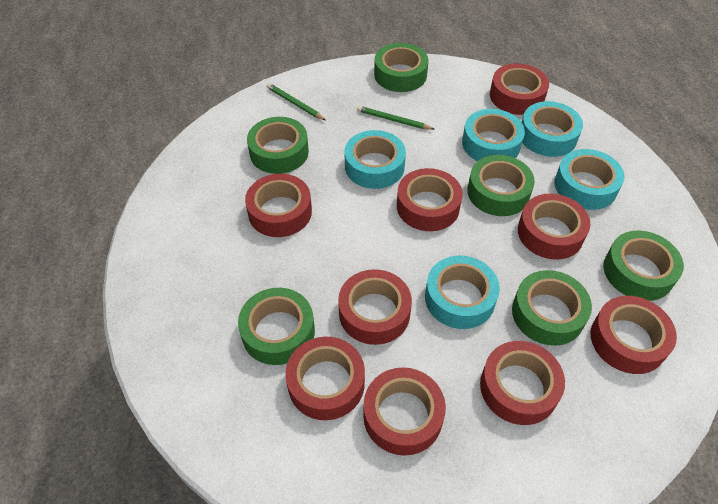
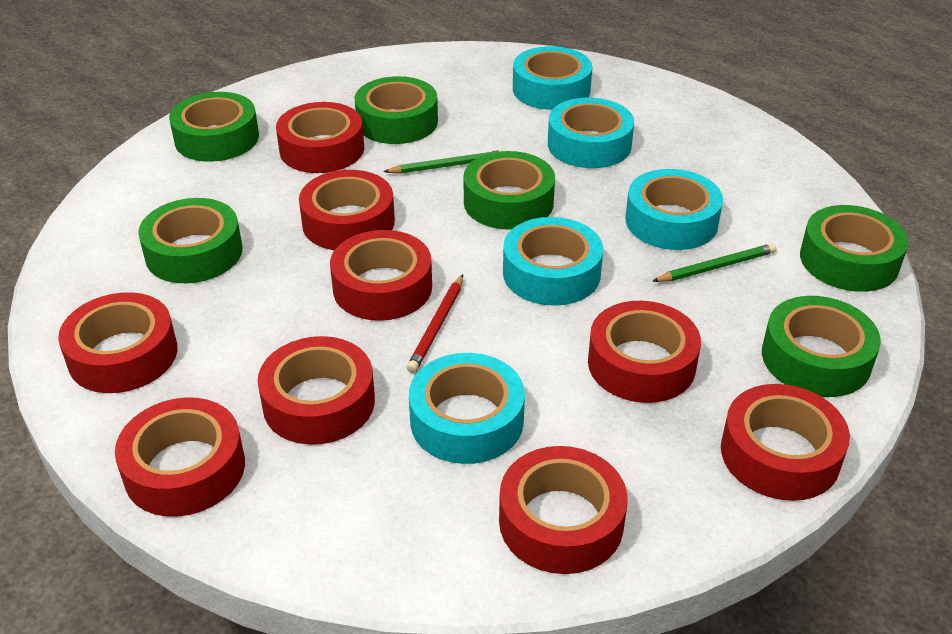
red pencil: none = 0 -> [407,275,463,373] = 1

